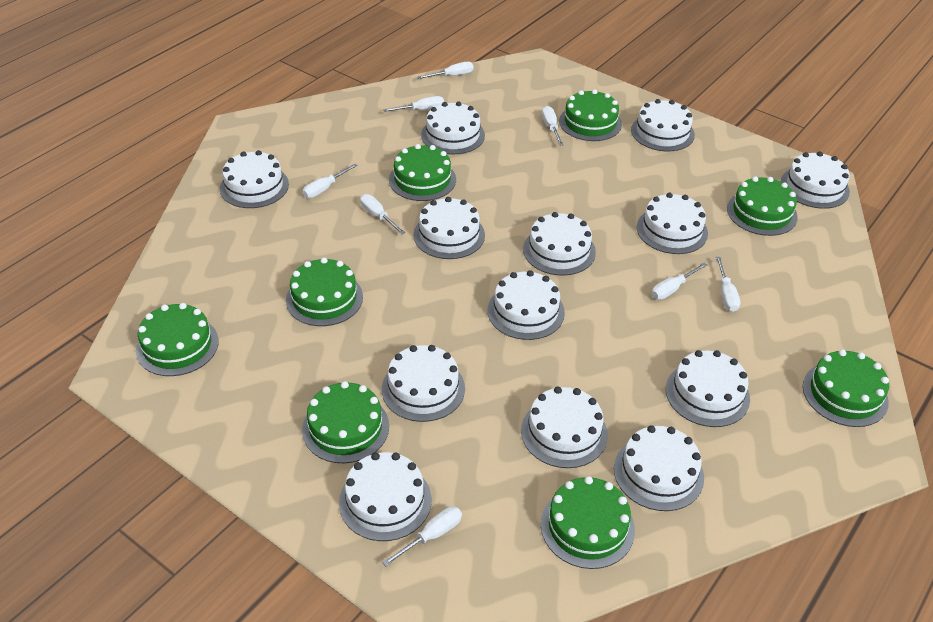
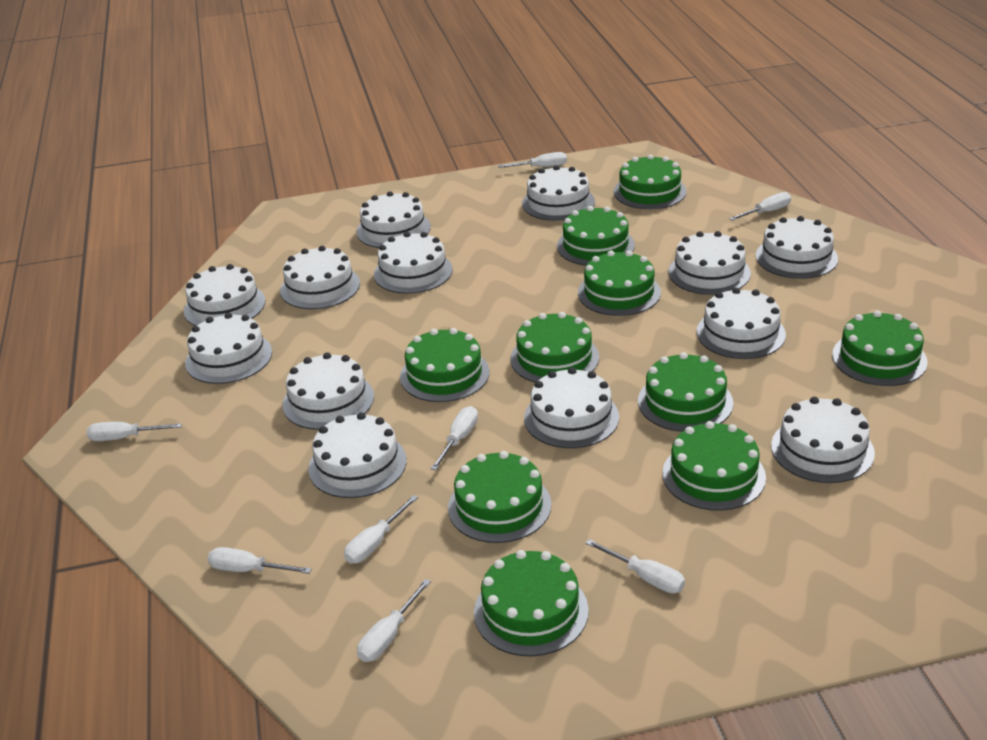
green cake: [136,303,219,376] [286,258,363,326] [302,381,389,463] [389,144,456,201] [541,476,635,569] [559,89,622,141] [727,176,798,236] [803,349,889,427] = 8 -> [400,328,489,402] [448,451,552,543] [474,550,589,656] [510,312,599,383] [557,206,635,266] [578,250,661,316] [614,154,687,209] [638,352,733,432] [662,421,766,511] [832,310,928,386] = 10

